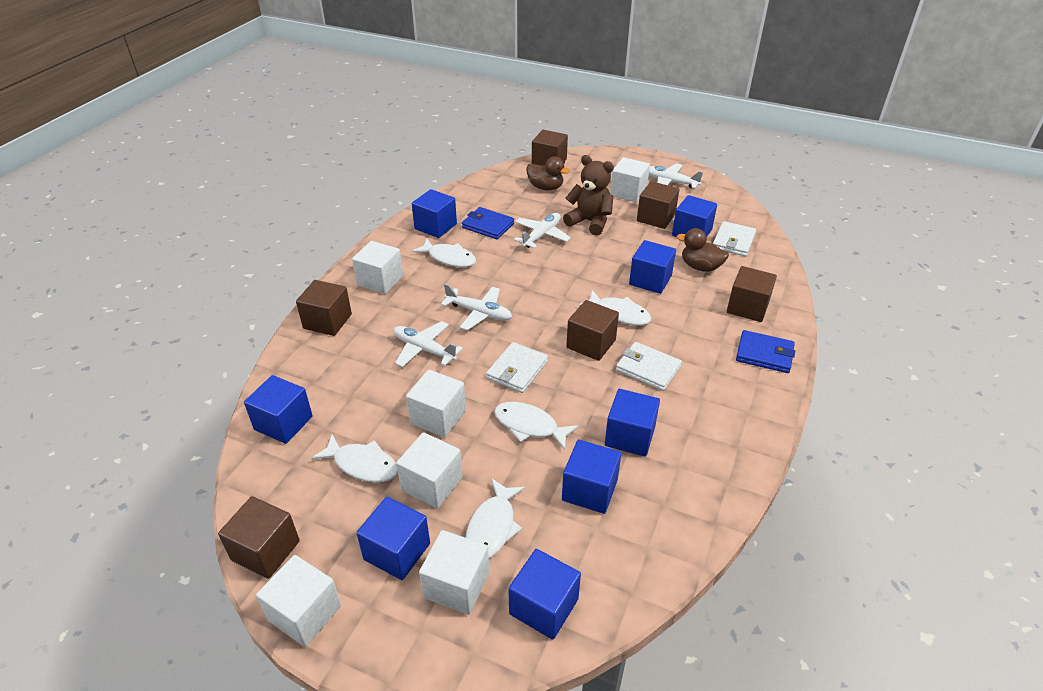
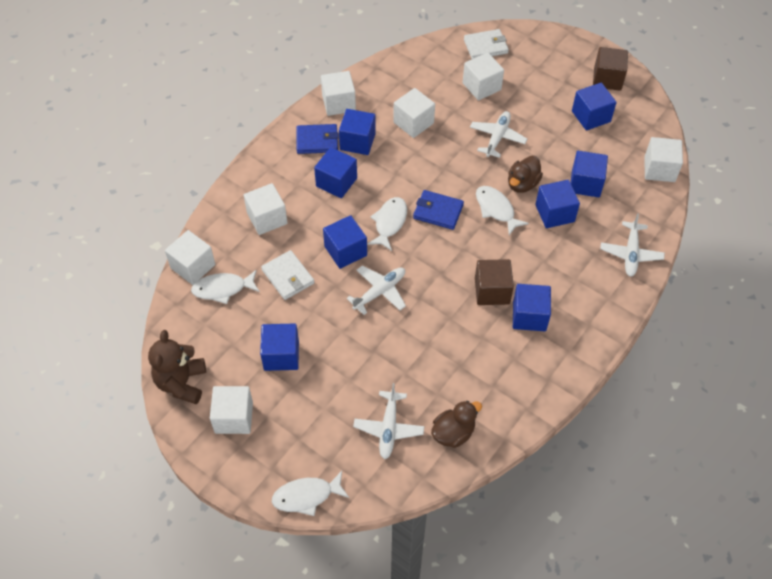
brown cube: [218,496,300,579] [296,280,352,336] [532,130,568,166] [566,300,619,361] [637,181,679,229] [727,266,777,322] = 6 -> [475,259,514,305] [593,47,628,91] = 2
white cube: [256,555,341,647] [352,241,403,294] [396,432,463,508] [406,370,466,437] [419,530,489,615] [610,157,650,202] = 6 -> [165,230,215,285] [210,386,253,434] [244,183,287,235] [321,71,356,116] [393,88,435,138] [463,52,504,101] [644,137,683,182] = 7
white fish: [311,435,398,483] [412,239,476,267] [466,478,526,558] [494,402,579,450] [579,290,652,326] = 5 -> [191,270,260,304] [272,471,349,516] [368,197,407,251] [476,186,529,235] = 4
white wallet: [486,342,548,393] [616,342,682,391] [713,221,756,256] = 3 -> [261,250,315,300] [464,29,509,59] = 2

